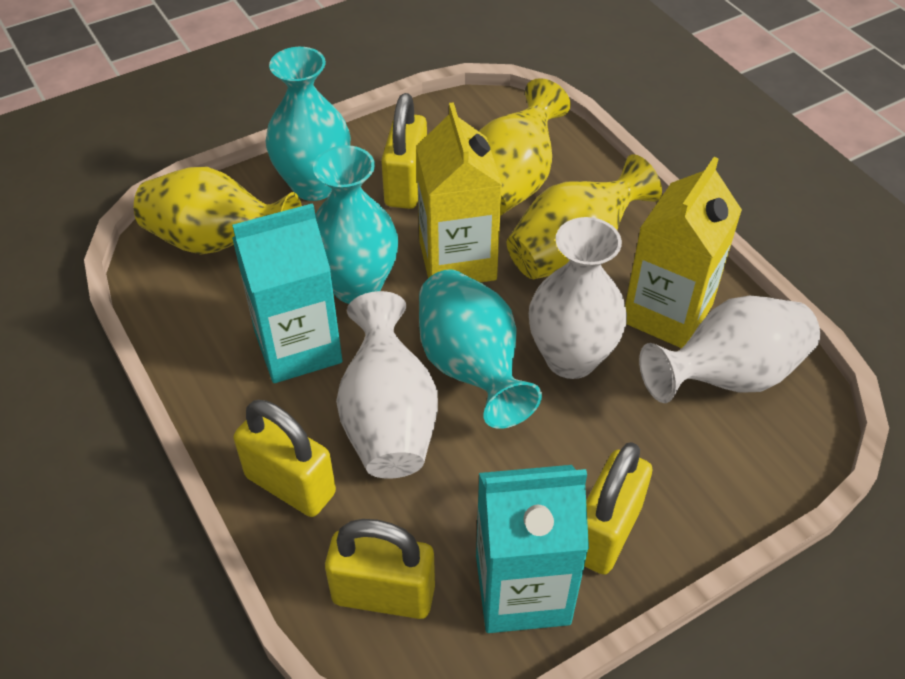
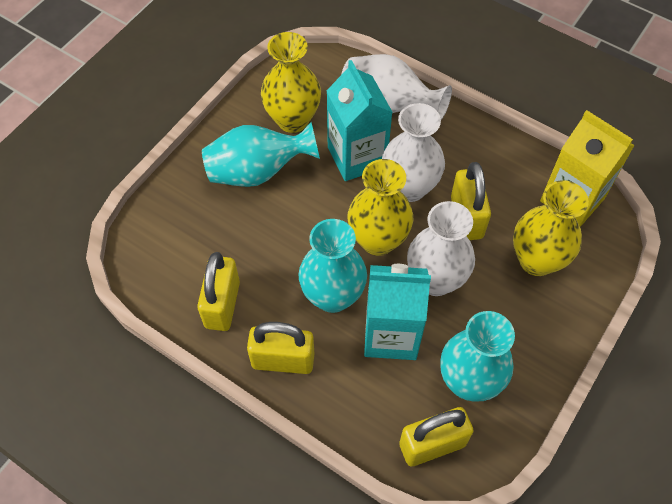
yellow carton: [416,102,502,282] [625,157,742,348] = 2 -> [540,110,635,227] = 1

